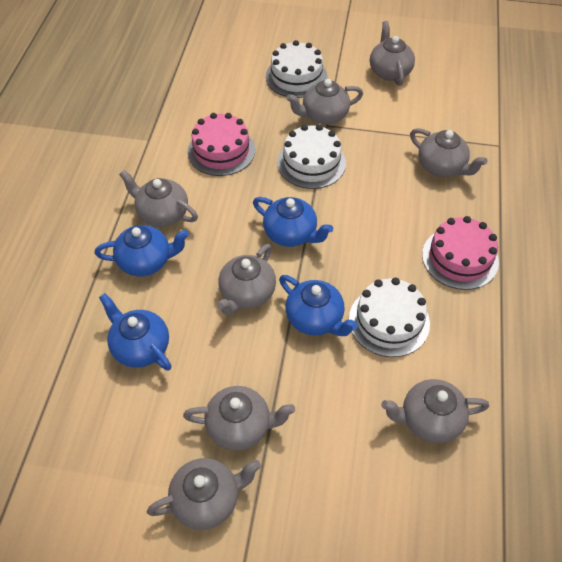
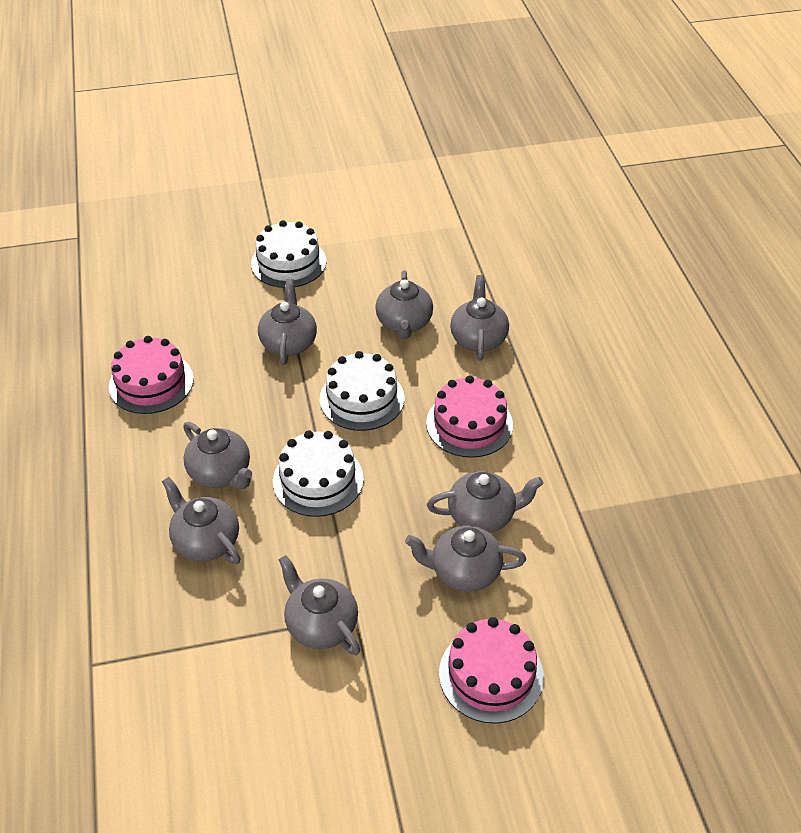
blue teapot: [94,225,189,276] [99,293,171,371] [253,197,333,247] [279,275,358,336] = 4 -> none = 0
pink cake: [188,113,255,176] [422,216,499,290] = 2 -> [109,336,194,414] [426,375,513,458] [439,617,544,724] = 3

